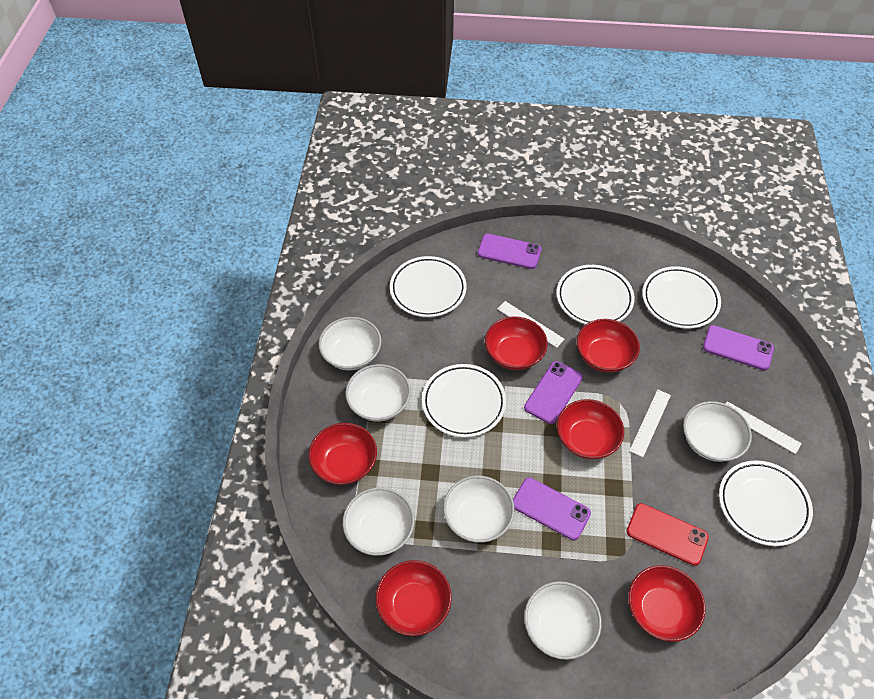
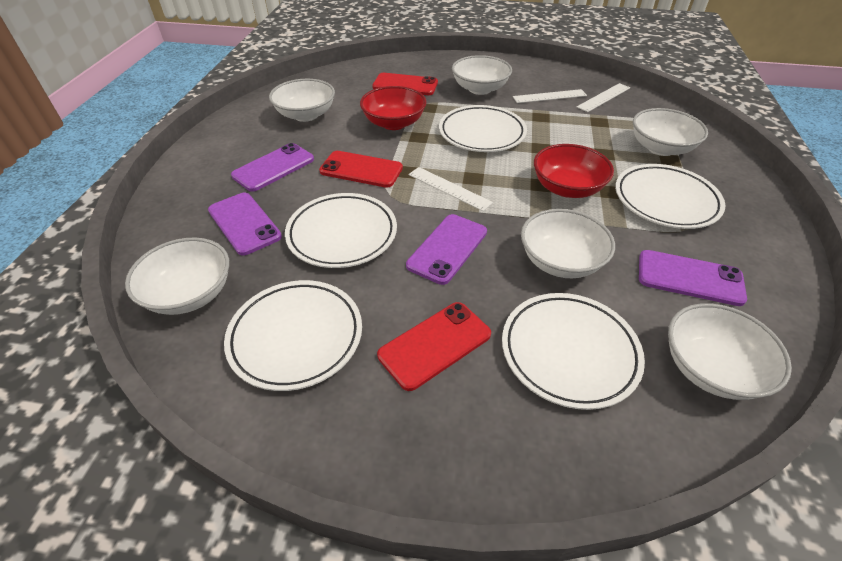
red bowl: [309,423,377,485] [376,560,452,636] [485,316,548,370] [557,399,624,459] [577,319,640,373] [628,565,706,642] = 6 -> [360,86,426,130] [534,144,614,198] = 2
red phone: [627,503,709,566] = 1 -> [319,151,403,188] [372,73,438,95] [377,302,491,391] = 3

